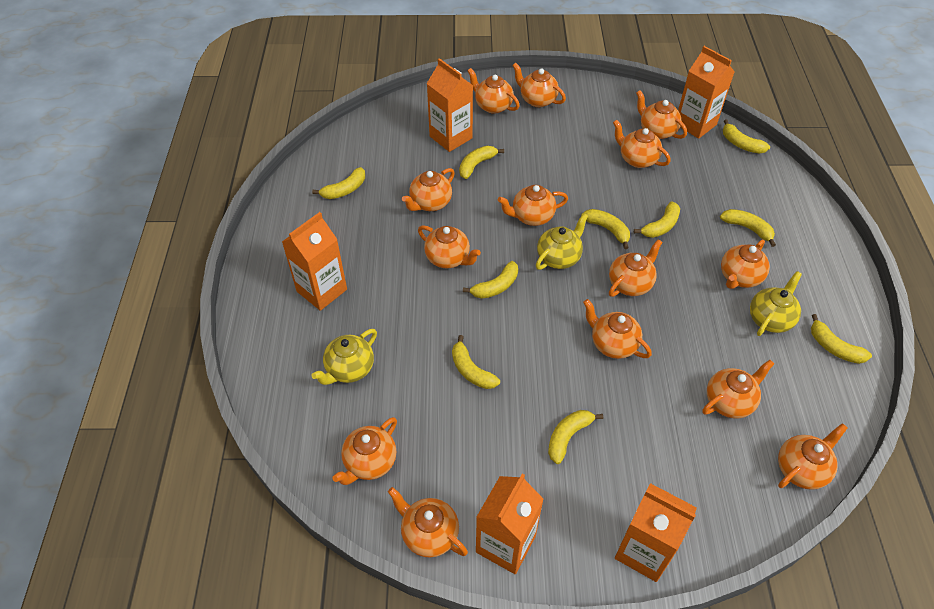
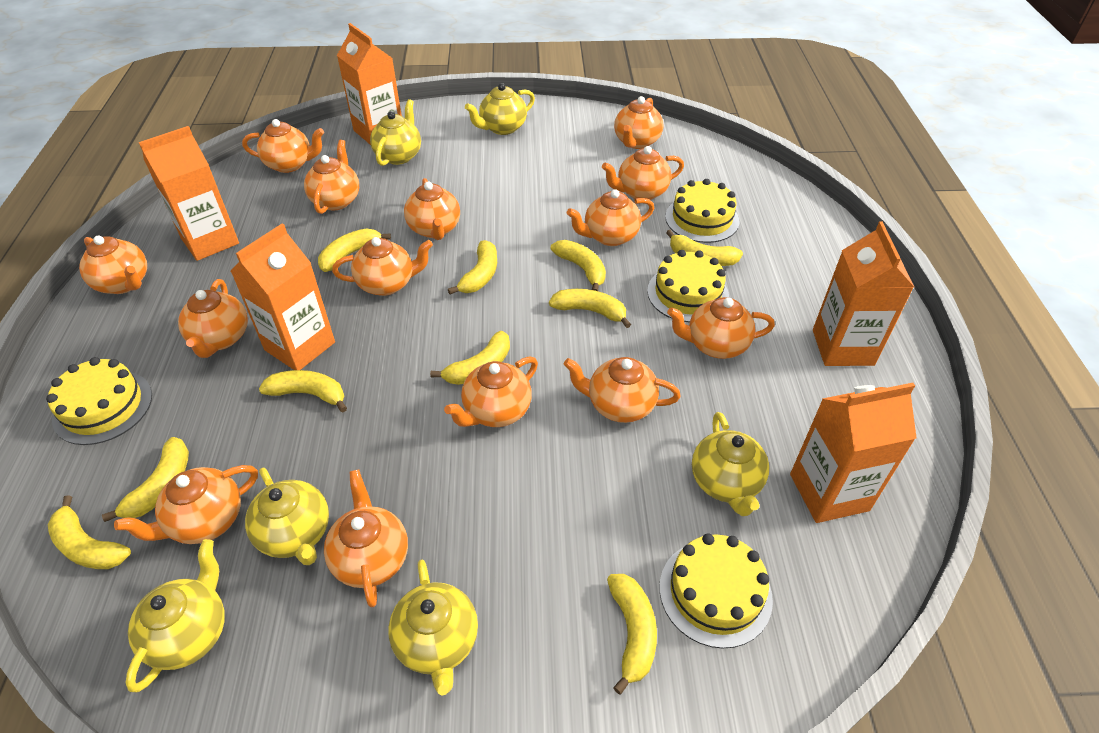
yellow cake: none = 0 -> [46,357,152,445] [647,250,729,323] [659,533,773,649] [665,179,740,243] = 4
yellow teapot: [311,329,377,385] [536,213,588,270] [750,271,802,336] = 3 -> [125,539,225,692] [245,468,329,565] [370,99,421,166] [388,560,478,696] [465,83,535,135] [692,412,769,516] = 6

